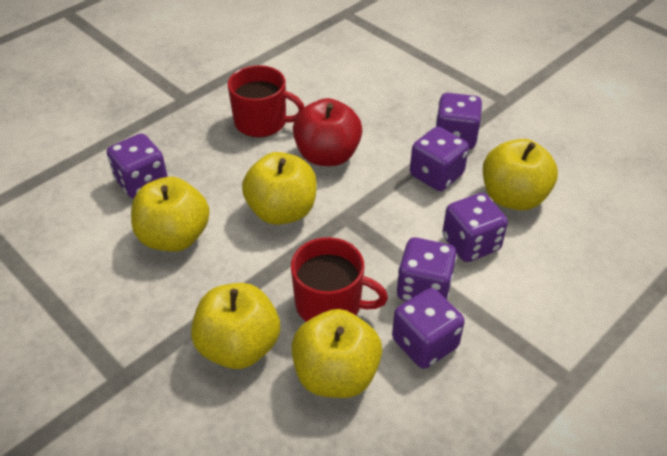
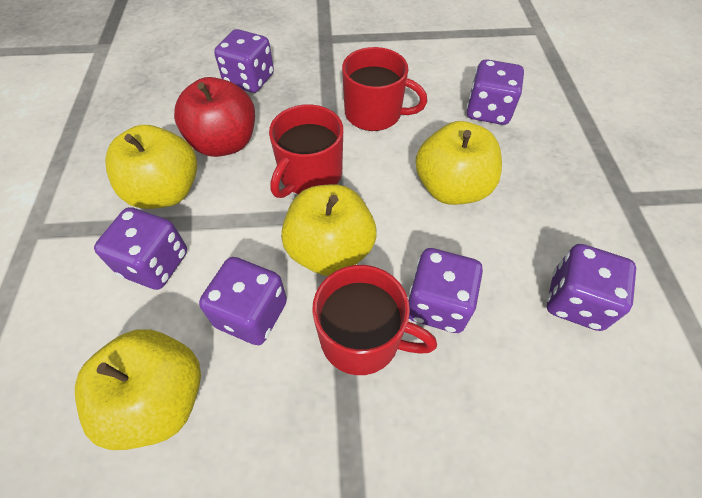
red mug: [228,65,305,137] [291,237,388,322] = 2 -> [269,104,343,198] [312,265,437,375] [342,47,427,131] = 3
yellow apple: [131,177,210,252] [191,283,280,369] [242,152,317,225] [291,309,382,398] [483,139,558,211] = 5 -> [75,329,201,450] [105,125,198,209] [281,184,376,276] [415,121,502,205] = 4

